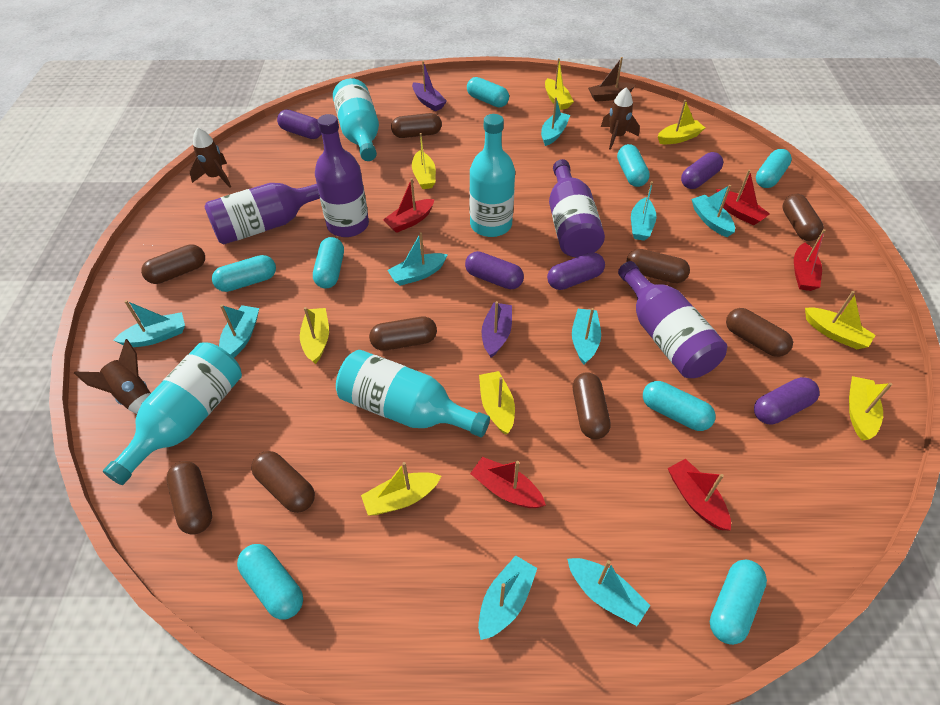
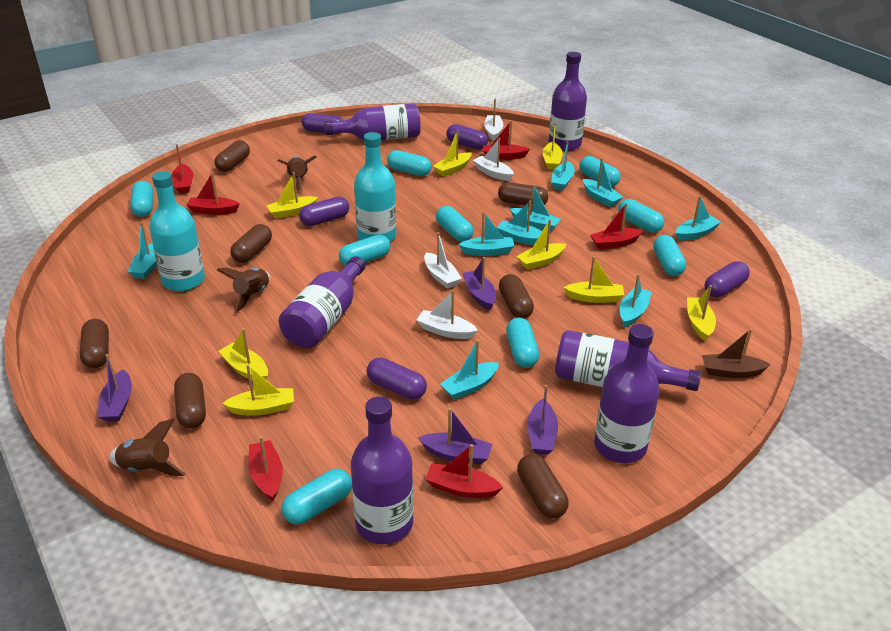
brown capsule: [141,244,205,284] [166,461,212,535] [251,451,315,513] [369,317,437,351] [391,113,442,138] [573,372,611,439] [626,249,690,283] [726,308,793,357] [783,194,824,241] = 9 -> [80,319,109,369] [174,373,206,428] [214,140,250,172] [230,224,272,263] [498,182,548,207] [499,274,534,319] [517,454,569,518] = 7
purple boat: [412,61,447,111] [482,301,512,357] = 2 -> [98,354,132,422] [418,408,492,464] [462,257,496,310] [527,385,558,455] = 4
purple bottle: [204,183,320,244] [315,114,369,237] [549,159,605,257] [618,261,727,378] = 4 -> [279,256,366,348] [324,103,421,140] [351,397,414,544] [549,52,587,151] [555,330,701,391] [594,324,660,463] = 6
red boat: [383,178,435,233] [470,457,546,508] [668,459,731,531] [716,170,770,226] [794,229,826,291] = 5 -> [172,144,193,194] [186,172,240,215] [249,436,283,501] [425,444,503,498] [483,120,530,160] [590,203,643,249] = 6
turquoise bottle: [103,343,242,485] [333,78,379,161] [336,350,490,437] [469,114,515,237] = 4 -> [149,171,205,291] [354,132,396,242] = 2
turquoise capsule: [212,255,276,292] [237,544,303,620] [313,237,344,288] [467,77,509,107] [617,144,650,187] [643,381,716,431] [710,560,767,645] [756,149,792,188] = 8 -> [130,181,153,217] [281,469,352,524] [339,235,391,266] [387,150,431,176] [436,206,474,242] [506,318,539,368] [579,156,621,187] [618,199,664,233] [653,235,686,276] = 9
white boat: none = 0 -> [416,290,478,339] [424,232,462,289] [473,138,514,181] [484,99,503,141] = 4

